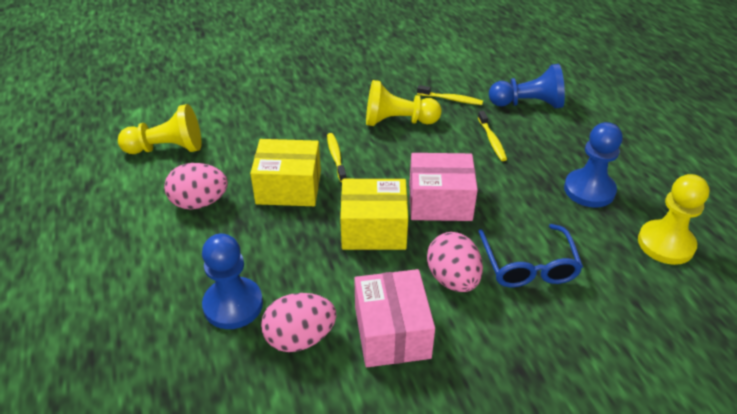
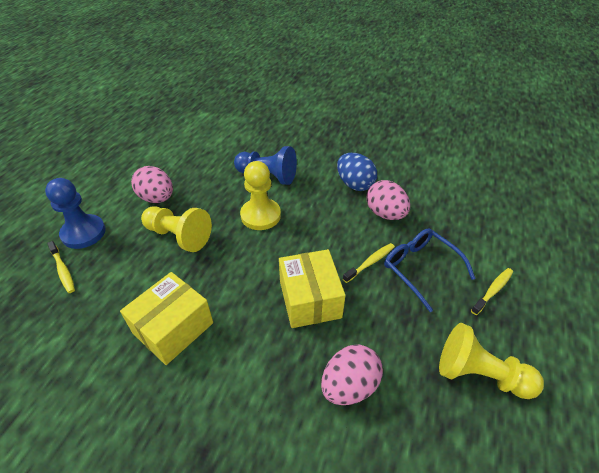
blue egg: none = 0 -> [337,153,377,191] = 1
blue pawn: [202,234,263,329] [489,64,565,109] [564,122,623,208] = 3 -> [45,178,106,249] [234,146,297,185] = 2
pink box: [354,269,435,367] [410,153,478,221] = 2 -> none = 0

